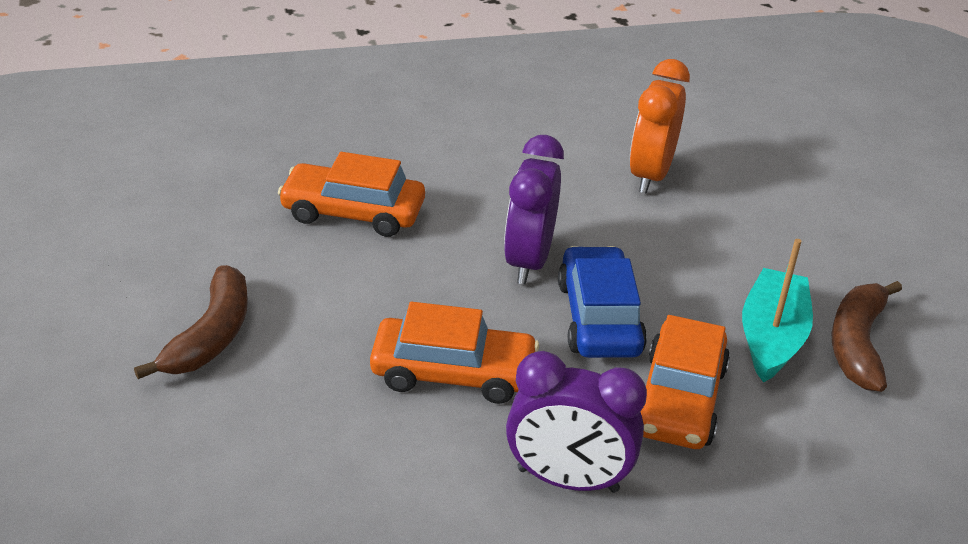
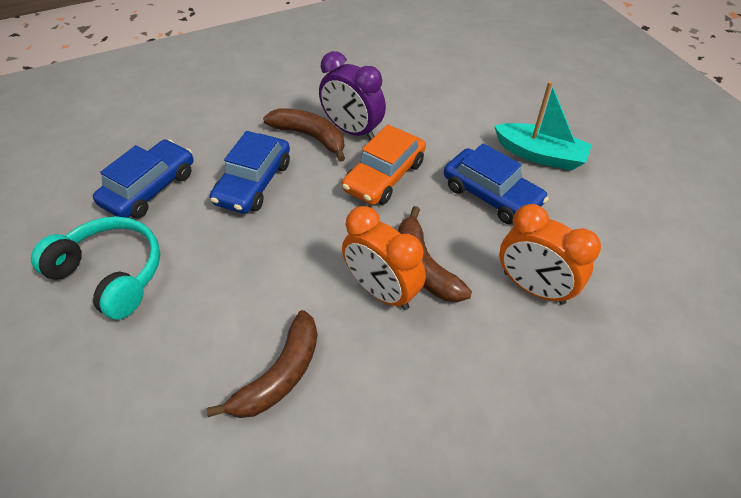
blue car: [558,246,647,358] = 1 -> [93,139,193,218] [210,131,290,214] [444,143,549,224] = 3
brown banana: [134,265,248,379] [832,281,902,392] = 2 -> [206,310,317,418] [263,108,345,162] [398,206,472,302] = 3
orange car: [278,152,425,237] [370,302,539,404] [640,315,730,449] = 3 -> [342,124,426,205] = 1
orange clock: [630,59,690,194] = 1 -> [342,206,426,310] [499,204,601,305] = 2
purple clock: [504,135,564,285] [506,351,647,493] = 2 -> [319,51,386,140] = 1
turquoise headphones: none = 0 -> [31,216,160,320] = 1

